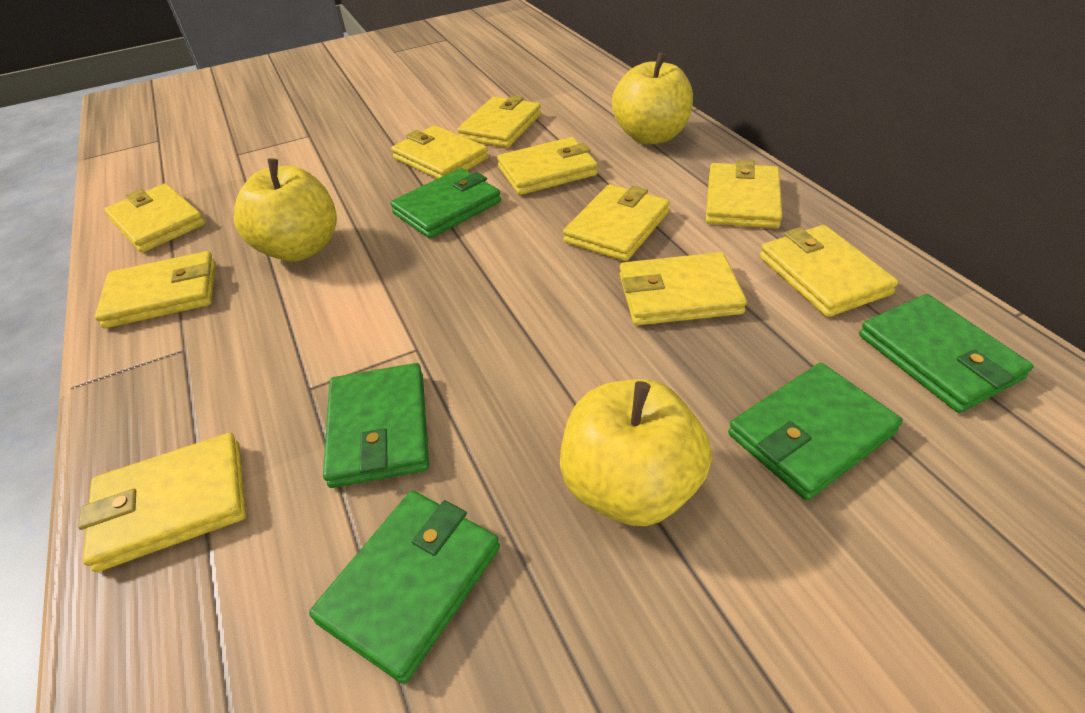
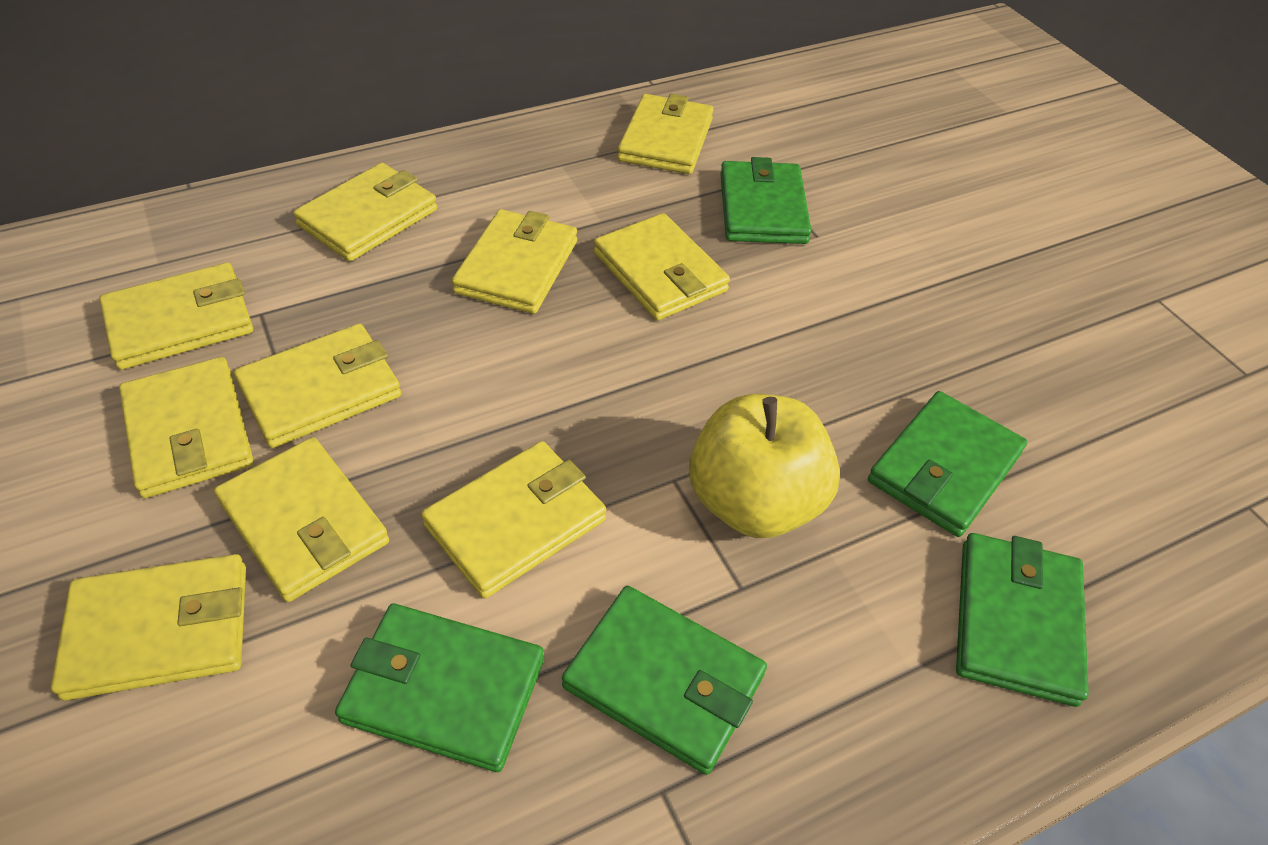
yellow apple: [234,158,337,262] [560,379,712,526] [612,52,693,145] = 3 -> [689,394,840,538] = 1

